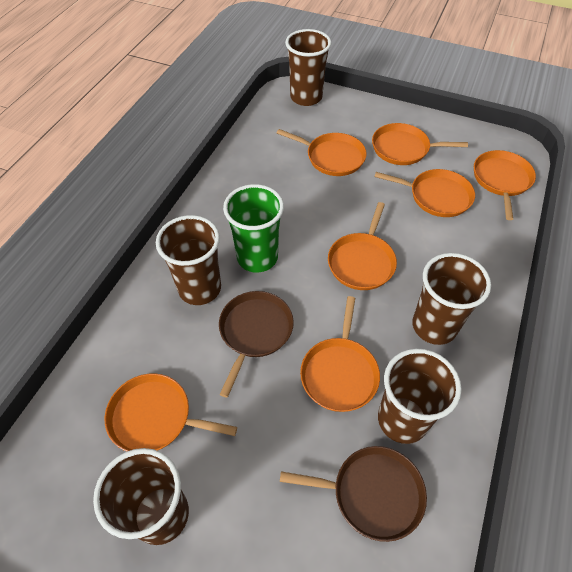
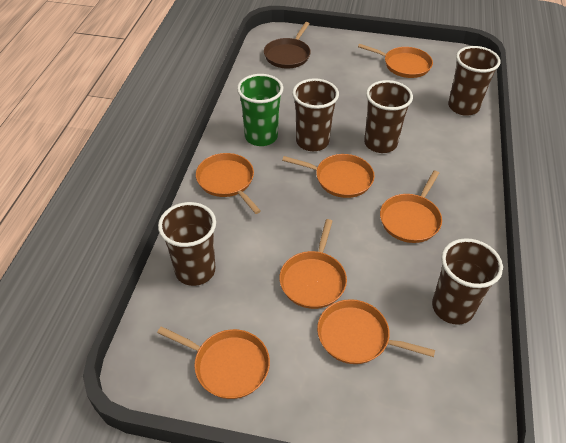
brown pan: [219,291,294,398] [280,446,427,542] = 2 -> [264,22,311,68] = 1

